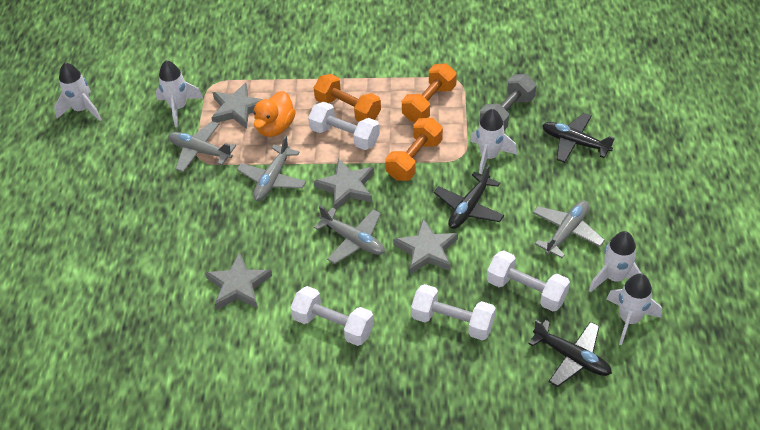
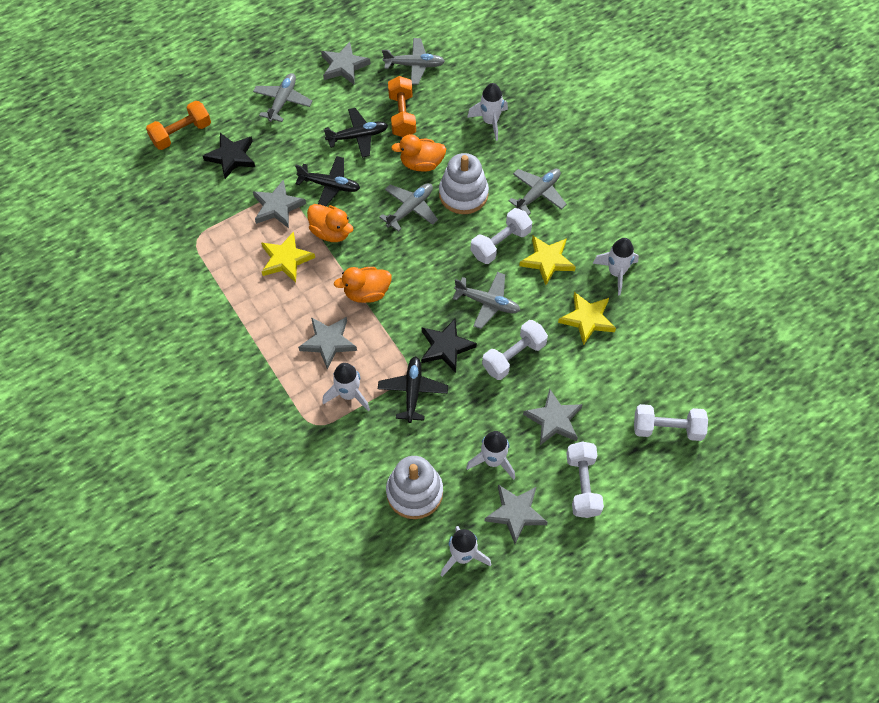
black star: none = 0 -> [203,133,255,179] [421,319,477,373] = 2
grey dumbbell: [480,74,536,130] = 1 -> none = 0
grey plane: [168,121,236,172] [237,136,306,201] [314,206,385,264] [533,200,605,258] = 4 -> [253,73,312,122] [379,183,438,232] [382,38,445,85] [452,272,520,329] [509,169,567,215] = 5
grey star: [205,252,272,310] [211,83,263,129] [314,158,374,210] [393,218,458,274] = 4 -> [253,179,306,228] [298,317,357,370] [321,42,371,84] [485,484,548,544] [523,389,583,445] = 5
orange duck: [253,91,296,137] = 1 -> [307,204,354,242] [334,267,391,303] [391,134,446,172] = 3
orange dumbbell: [314,74,381,121] [385,118,443,181] [402,63,457,122] = 3 -> [146,101,211,150] [388,76,416,137] = 2
white stacking toy: none = 0 -> [386,456,443,519] [439,153,489,214] = 2
yellow star: none = 0 -> [261,232,315,283] [519,236,576,285] [558,292,616,345] = 3

